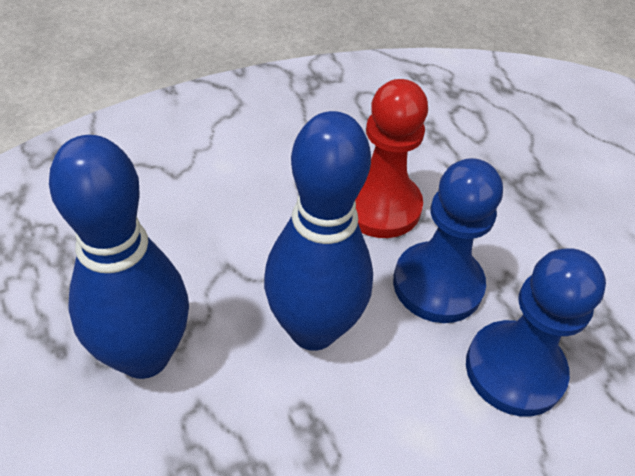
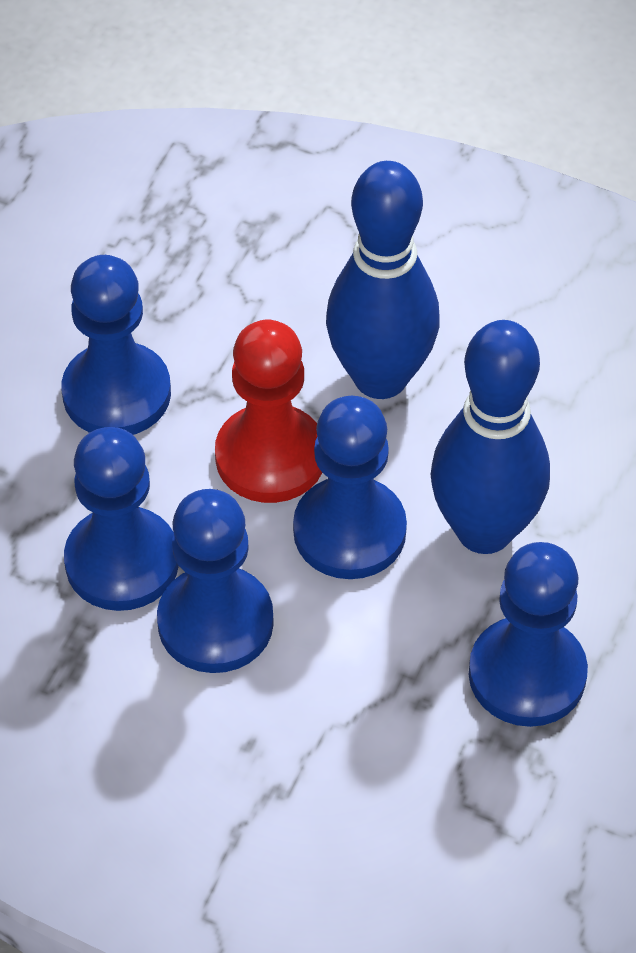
blue pawn: [393,158,503,323] [466,248,606,416] = 2 -> [61,255,171,435] [64,427,179,611] [157,489,274,673] [293,396,407,579] [469,542,588,727] = 5

